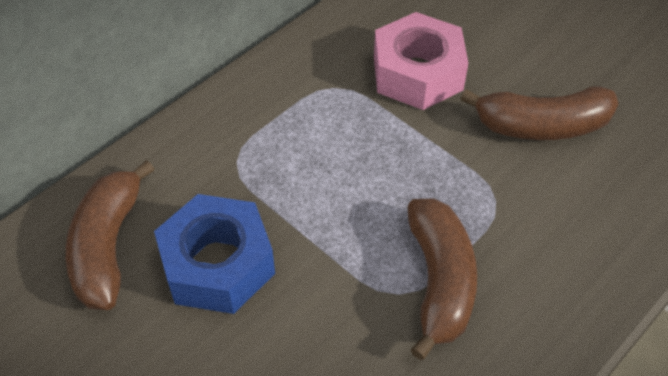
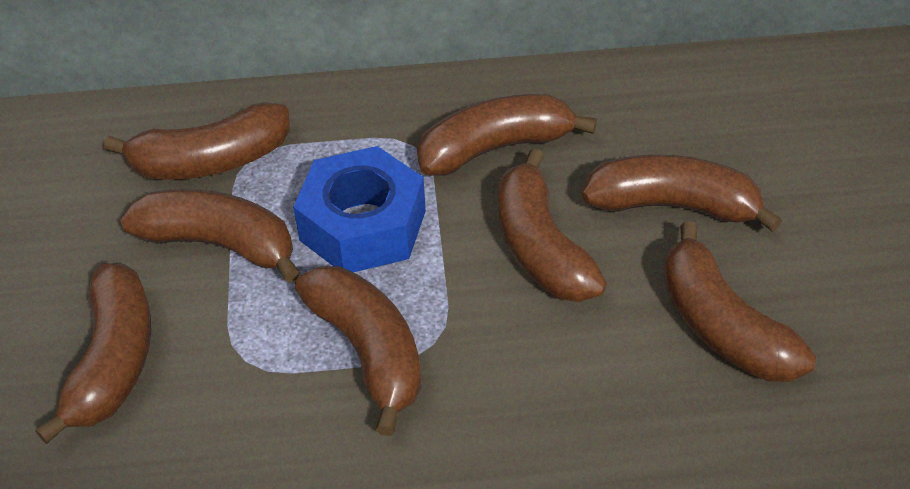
brown banana: [66,160,155,310] [407,199,477,360] [461,86,618,140] = 3 -> [35,263,151,444] [104,102,290,180] [120,189,300,283] [295,266,422,436] [417,94,597,176] [498,149,607,302] [582,154,782,232] [663,221,816,382] = 8
pink nut: [374,12,468,110] = 1 -> none = 0

